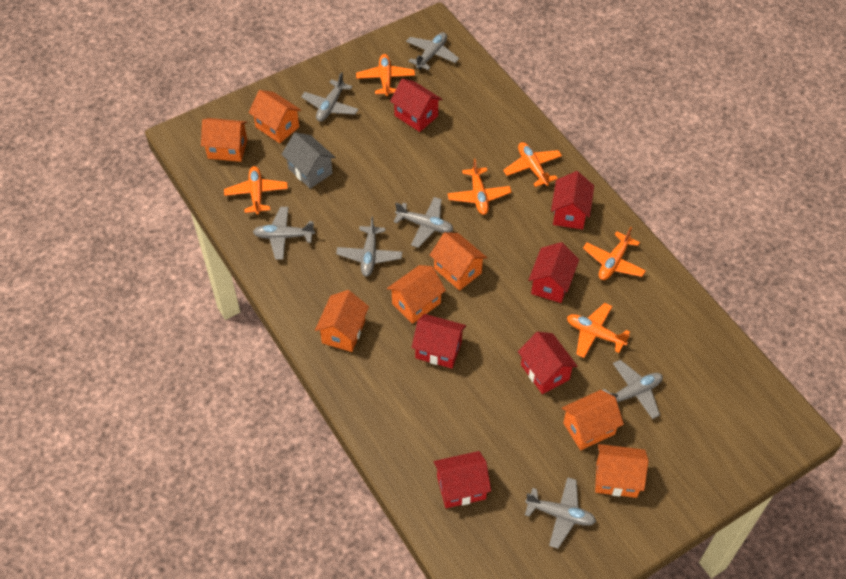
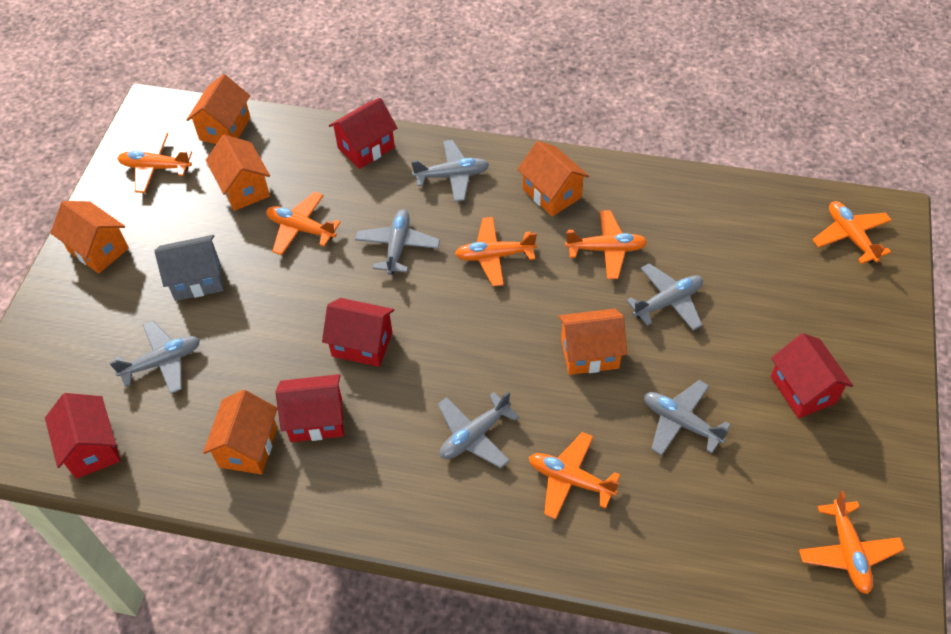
grey plane: [253,207,315,260] [301,72,359,122] [336,217,402,276] [393,197,453,248] [406,32,459,70] [525,477,596,548] [602,360,663,419] = 7 -> [110,321,200,394] [355,209,440,275] [411,140,489,202] [438,391,519,468] [626,263,703,331] [644,380,731,456] = 6
orange house: [201,118,247,162] [248,90,301,143] [315,290,369,352] [387,265,446,324] [430,232,487,291] [562,390,624,450] [595,444,648,498] = 7 -> [51,201,129,273] [186,74,251,144] [203,390,278,474] [206,135,270,211] [517,141,589,216] [558,309,627,375] = 6
orange plane: [224,166,288,215] [356,54,415,97] [448,158,511,215] [503,142,562,187] [567,303,630,358] [583,227,646,280] = 6 -> [117,132,192,193] [266,192,341,255] [455,217,537,286] [529,432,620,519] [565,210,647,279] [799,491,905,594] [813,201,892,264] = 7
red house: [390,79,442,132] [411,314,466,368] [434,451,491,508] [518,332,578,394] [529,242,579,303] [551,171,594,229] = 6 -> [45,393,120,479] [275,374,344,442] [322,298,394,367] [329,98,397,169] [770,333,853,418] = 5

